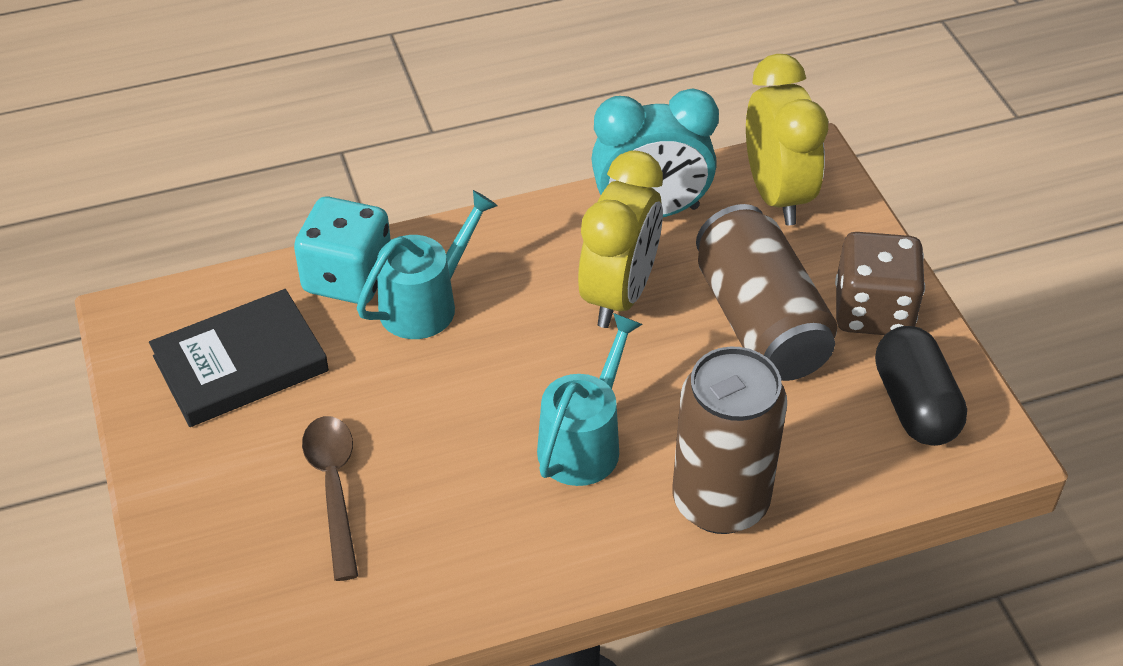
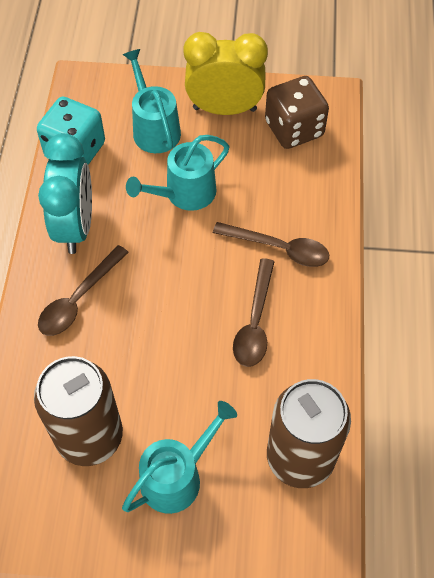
black book: [149,289,329,427] = 1 -> none = 0
black capsule: [875,326,967,446] = 1 -> none = 0
brown spoon: [302,416,358,581] = 1 -> [38,245,129,336] [213,222,329,267] [233,258,275,367] = 3
turquoise watering can: [357,190,498,339] [537,313,643,486] = 2 -> [122,401,237,514] [123,49,181,153] [126,135,229,211] = 3
yellow clock: [578,150,663,328] [746,54,828,225] = 2 -> [183,32,268,115] = 1

